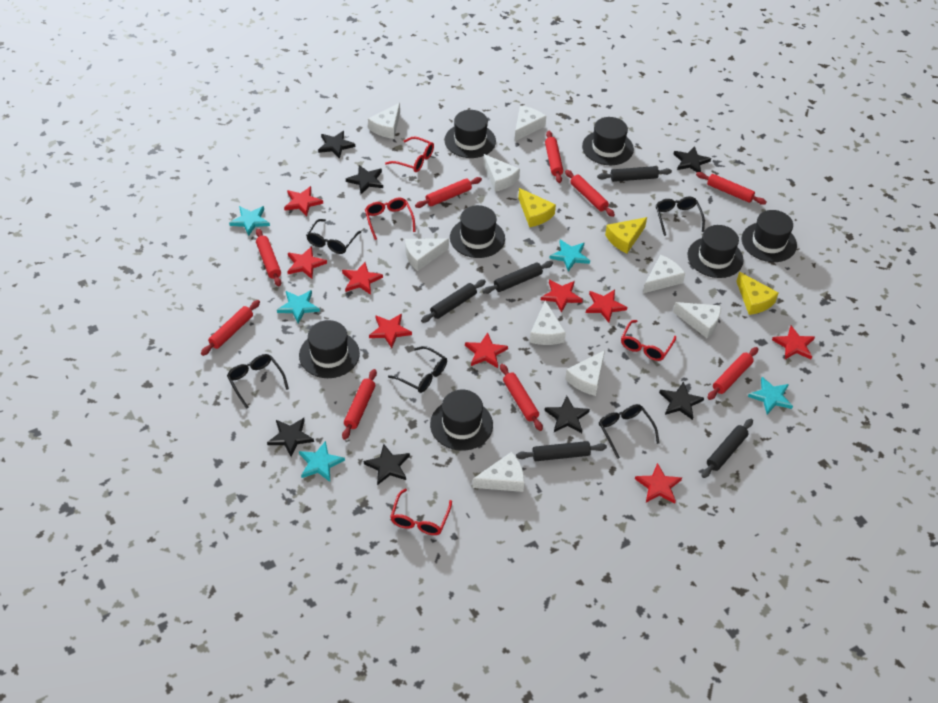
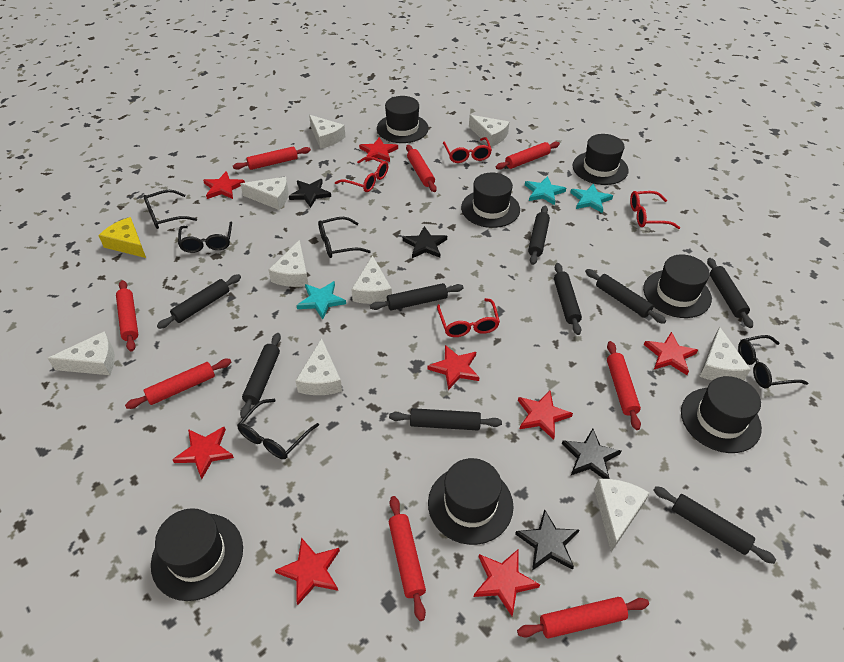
black rolling pin: [421,279,486,323] [482,261,553,294] [516,441,607,461] [597,166,672,182] [701,419,753,478] = 5 -> [157,274,241,329] [240,333,281,419] [370,283,464,311] [389,408,502,430] [528,206,550,265] [554,263,582,335] [585,269,666,324] [653,486,776,564] [707,258,753,328] = 9
black star: [267,418,314,457] [318,131,355,159] [346,165,383,194] [364,444,410,485] [544,396,590,433] [659,382,704,420] [674,146,711,172] = 7 -> [289,179,331,208] [403,226,447,258] [515,509,579,570] [562,429,621,479] = 4
red rolling pin: [201,300,260,356] [256,228,281,287] [342,369,377,440] [415,177,482,208] [500,364,543,431] [545,131,563,183] [565,170,615,217] [696,172,767,205] [707,347,758,400] = 9 -> [116,280,138,352] [125,359,232,409] [233,146,311,170] [389,496,426,621] [406,145,437,192] [496,142,560,170] [517,597,649,639] [607,341,641,430] = 8
red star: [284,186,323,217] [287,246,327,279] [342,262,383,295] [369,314,412,348] [465,333,508,368] [541,279,583,313] [586,290,627,323] [635,463,682,504] [772,326,815,359] = 9 -> [172,427,234,479] [203,171,245,199] [275,537,340,605] [359,137,398,162] [427,345,480,390] [474,549,540,616] [518,390,573,440] [644,332,698,375] = 8
turquoise star: [229,206,270,236] [277,290,320,323] [299,441,345,482] [549,240,590,271] [748,377,793,414] = 5 -> [296,281,346,319] [525,176,566,205] [570,184,613,213] = 3
yellow cheese: [518,188,556,227] [605,217,647,253] [736,272,779,315] = 3 -> [98,217,146,258] = 1

